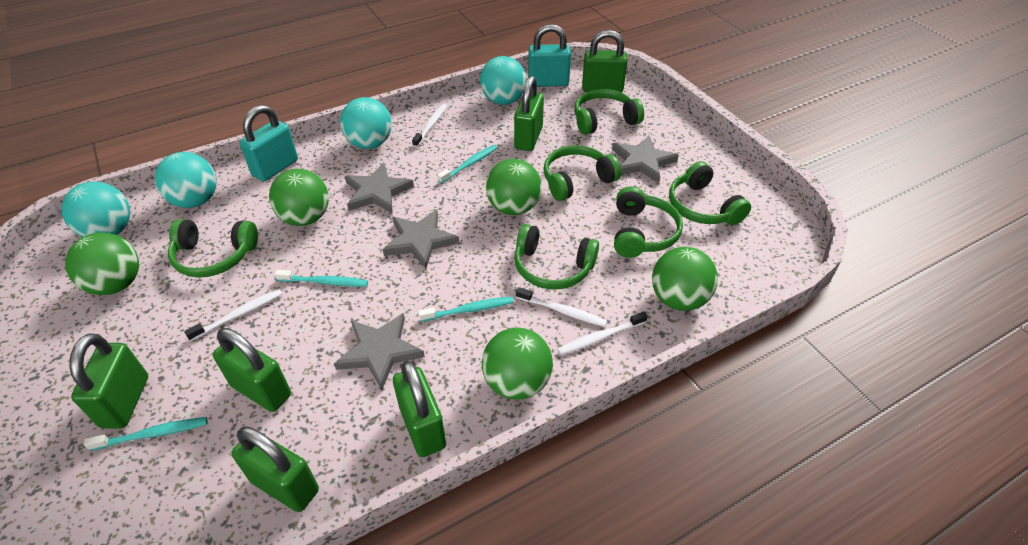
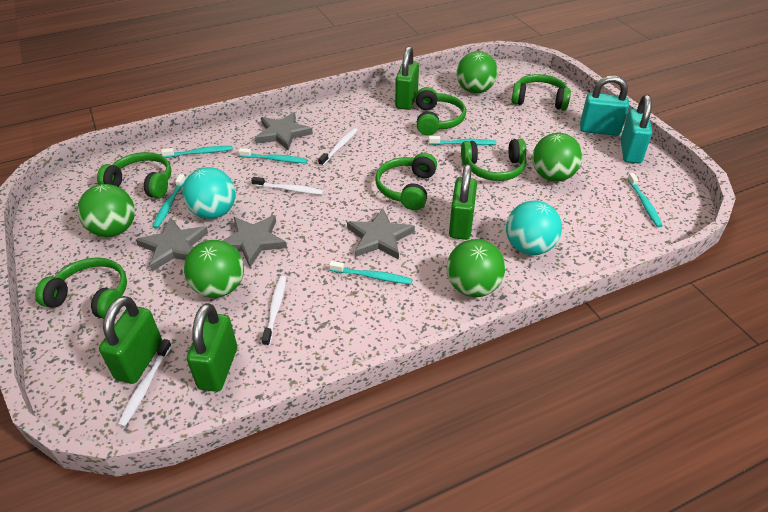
green padlock: [69,334,148,429] [213,328,291,412] [231,426,319,512] [393,361,446,457] [514,76,544,151] [582,30,628,92] = 6 -> [99,296,162,384] [187,303,237,392] [395,46,419,110] [449,164,477,240] = 4
turquoise ball: [62,182,130,237] [155,152,216,208] [340,97,392,149] [480,56,526,105] = 4 -> [182,167,235,219] [506,201,562,255] = 2
turquoise toothbrush: [84,417,207,451] [275,270,368,287] [418,297,514,322] [437,145,498,184] = 4 -> [153,174,186,228] [161,146,233,158] [239,148,307,163] [329,261,413,284] [429,136,496,145] [627,173,663,227] = 6

